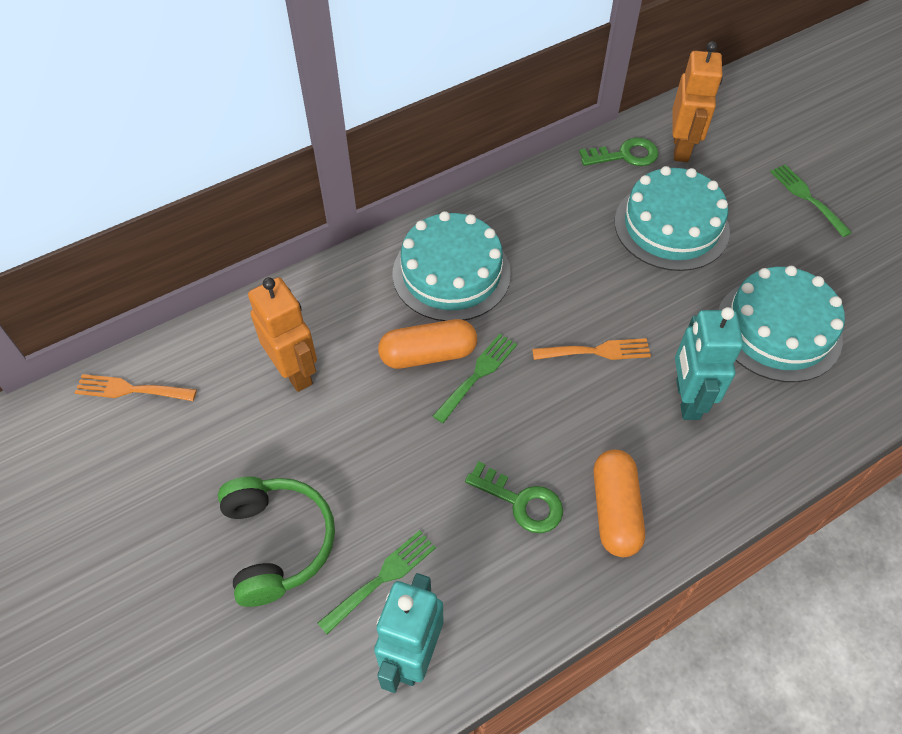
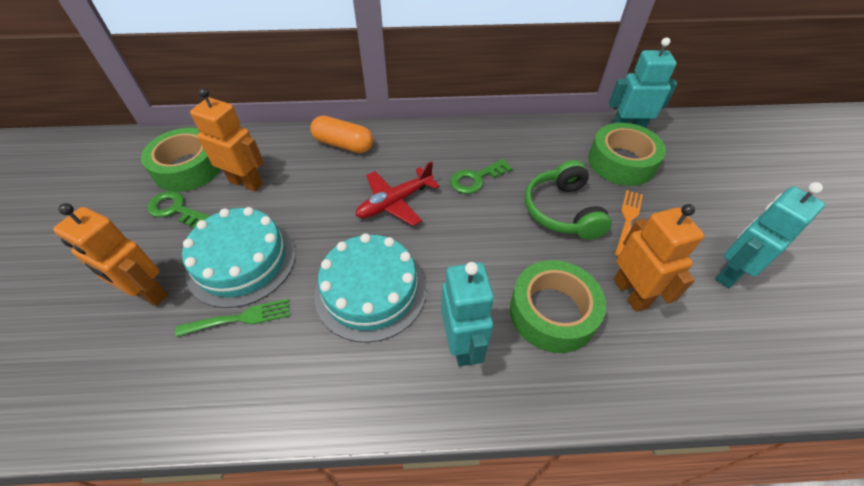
green fork: [317,530,436,634] [433,334,517,423] [770,164,852,237] = 3 -> [175,299,290,337] = 1
green tape: none = 0 -> [141,128,221,192] [510,260,606,353] [588,123,666,186] = 3
orange capsule: [378,319,477,369] [594,450,645,557] = 2 -> [310,116,373,153] = 1
orange fork: [75,374,197,401] [532,338,651,360] = 2 -> [615,190,643,257] = 1
orange robot: [248,277,317,392] [672,41,723,162] = 2 -> [53,203,168,306] [190,88,264,192] [614,204,704,312] = 3
red plane: none = 0 -> [355,161,440,226] = 1
turquoise cake: [393,211,511,321] [615,166,730,271] [718,266,845,382] = 3 -> [182,207,296,308] [314,233,426,343] = 2
turquoise robot: [374,573,443,693] [675,307,743,420] = 2 -> [441,262,494,366] [609,37,677,128] [715,182,825,288] = 3

